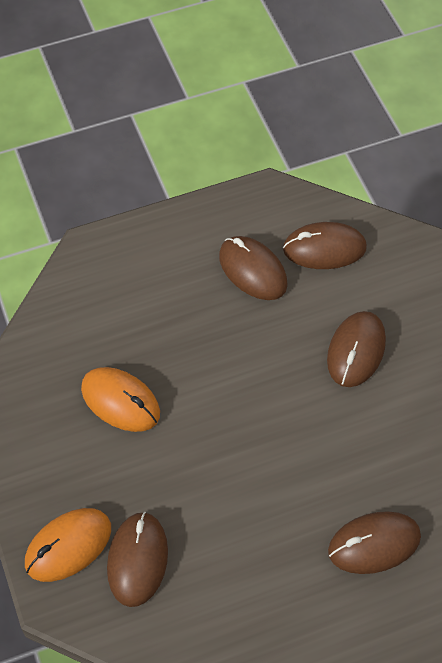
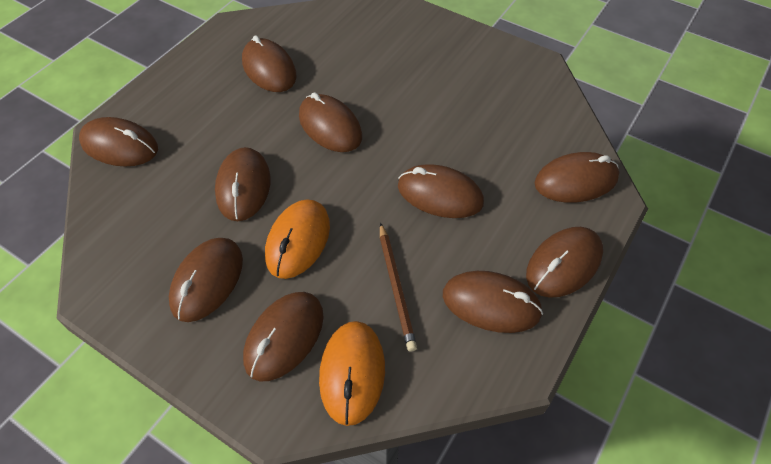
brown mouse: [107,512,168,607] [219,236,288,300] [283,222,367,269] [327,311,386,387] [328,511,421,574] = 5 -> [79,117,158,167] [169,238,243,322] [215,147,271,221] [242,35,297,92] [243,292,324,382] [299,92,362,152] [398,164,484,218] [443,271,543,333] [526,227,603,298] [534,152,619,203] = 10
brown pencil: none = 0 -> [380,223,417,352] = 1

